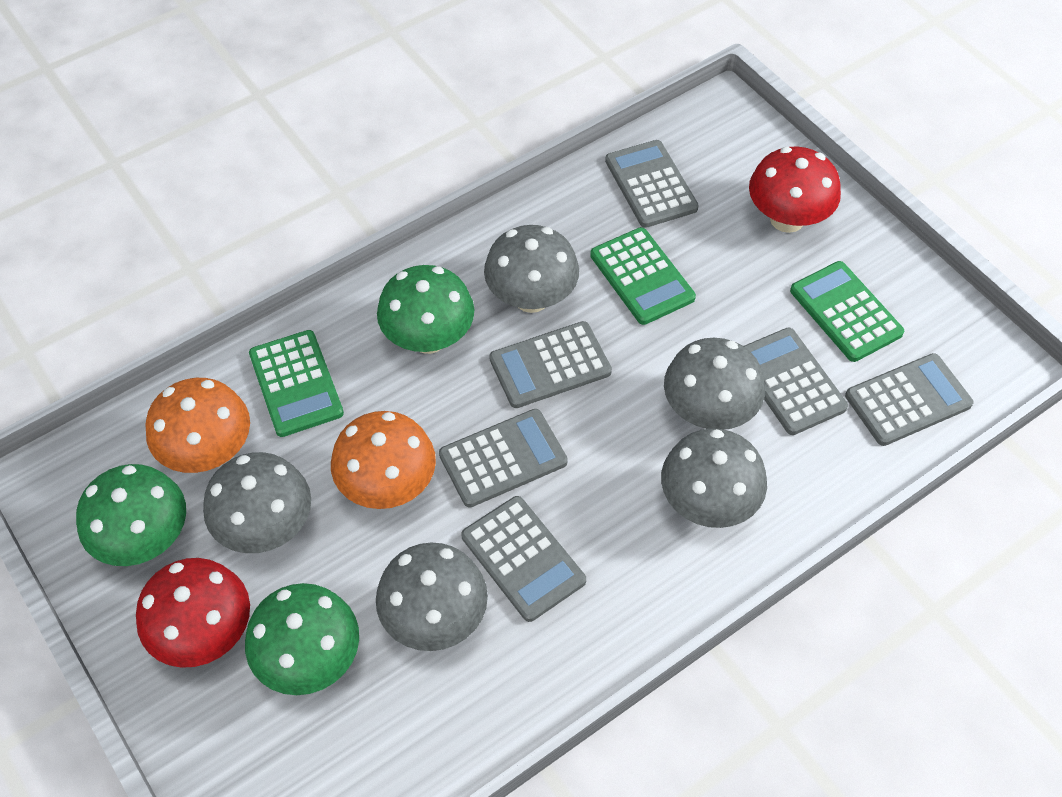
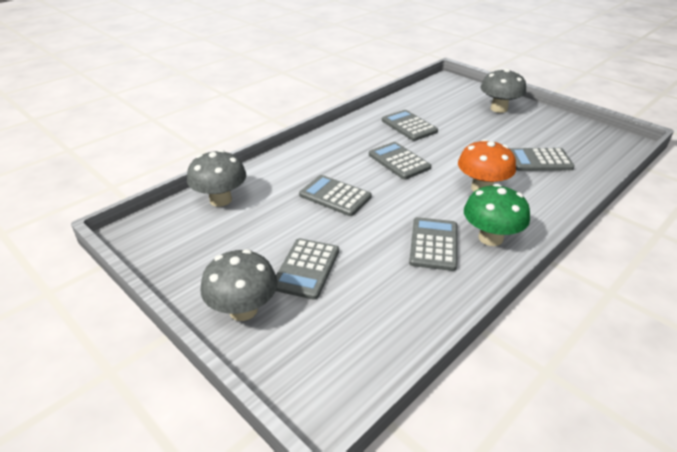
green calculator: [249,330,344,437] [590,227,696,325] [790,261,904,362] = 3 -> none = 0
green mushroom: [76,464,186,566] [245,583,359,695] [377,265,474,354] = 3 -> [464,184,530,246] = 1
grey mushroom: [203,452,311,553] [376,543,488,651] [484,225,579,313] [661,428,767,528] [664,338,765,430] = 5 -> [187,150,246,207] [201,249,277,321] [481,68,526,113] = 3
orange mushroom: [145,378,250,473] [331,411,436,509] = 2 -> [458,139,516,192] = 1
red mushroom: [136,558,250,668] [749,147,841,233] = 2 -> none = 0

